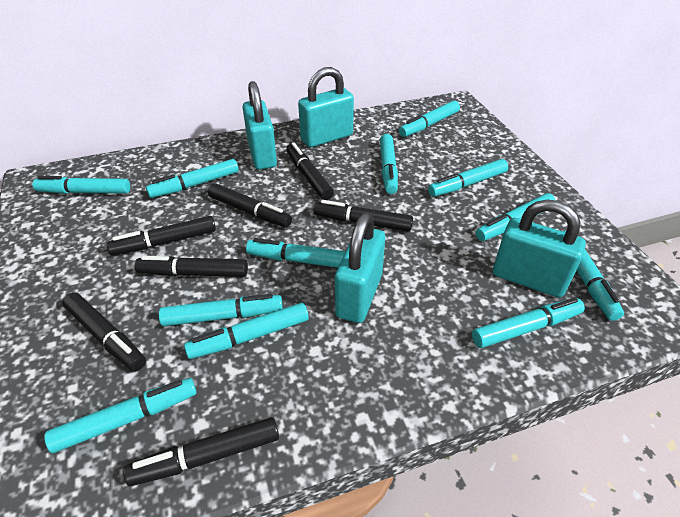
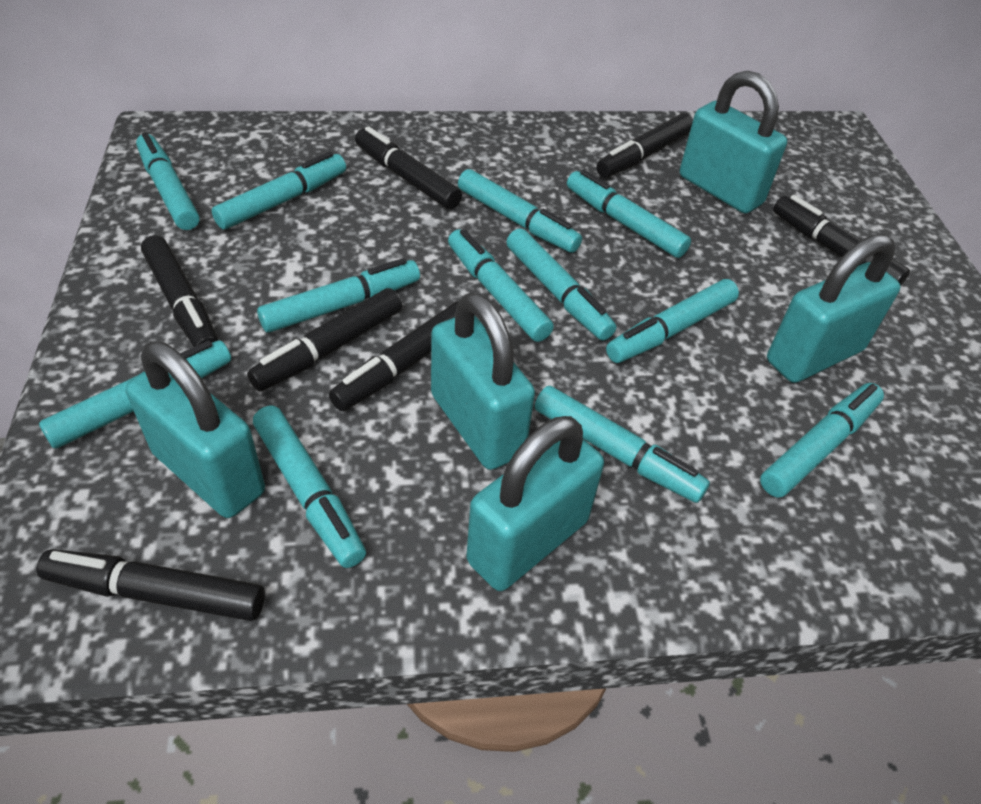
turquoise padlock: [243,81,277,170] [298,67,354,147] [335,212,385,323] [493,200,586,297] = 4 -> [126,341,265,518] [431,293,535,470] [466,416,604,591] [680,71,787,214] [767,234,901,383] = 5

